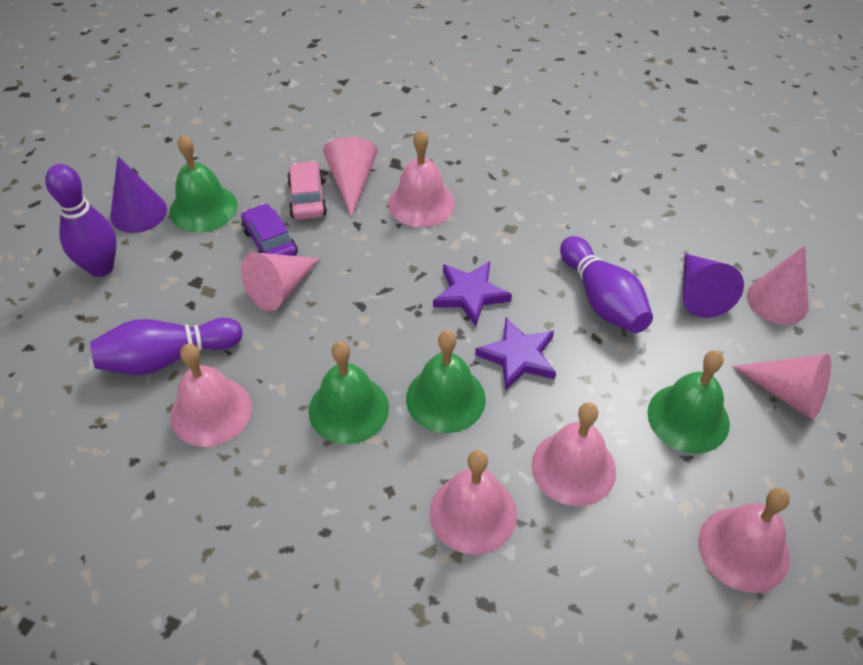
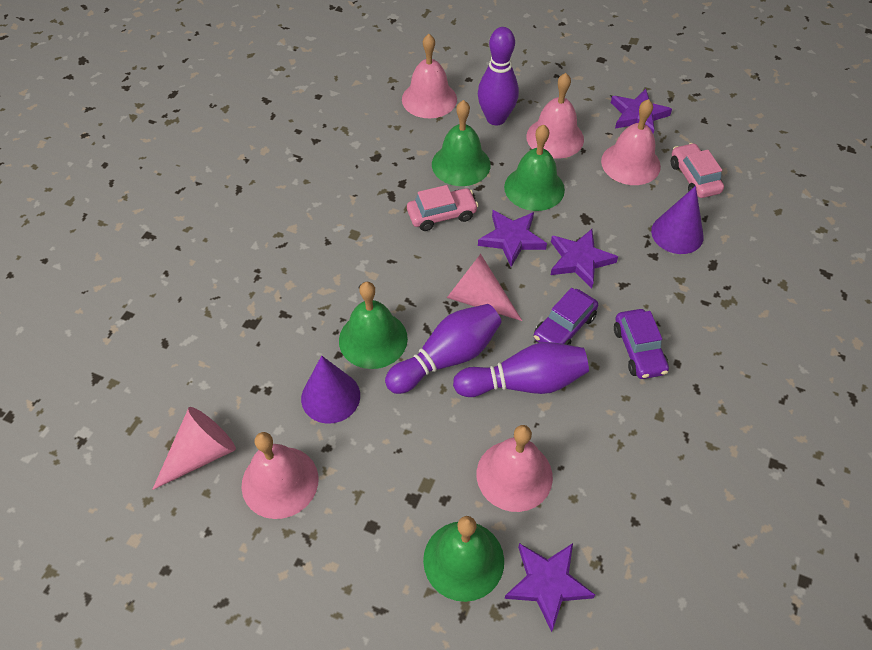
pink car: [287,161,327,220] = 1 -> [407,185,479,231] [671,143,724,198] = 2
pink cone: [241,252,320,311] [323,137,378,217] [732,354,831,420] [747,246,809,325] = 4 -> [152,407,236,490] [447,254,522,321] = 2
purple car: [241,203,298,256] = 1 -> [534,288,598,345] [614,309,669,379] = 2
purple star: [433,261,512,327] [475,318,556,391] = 2 -> [478,210,547,267] [504,543,595,632] [551,229,618,289] [611,89,672,134] = 4

